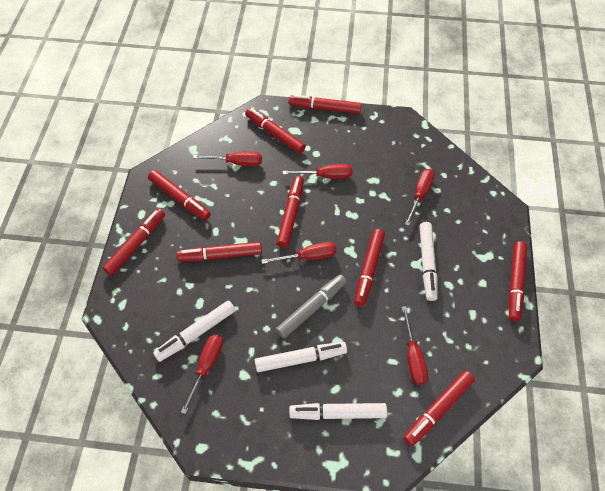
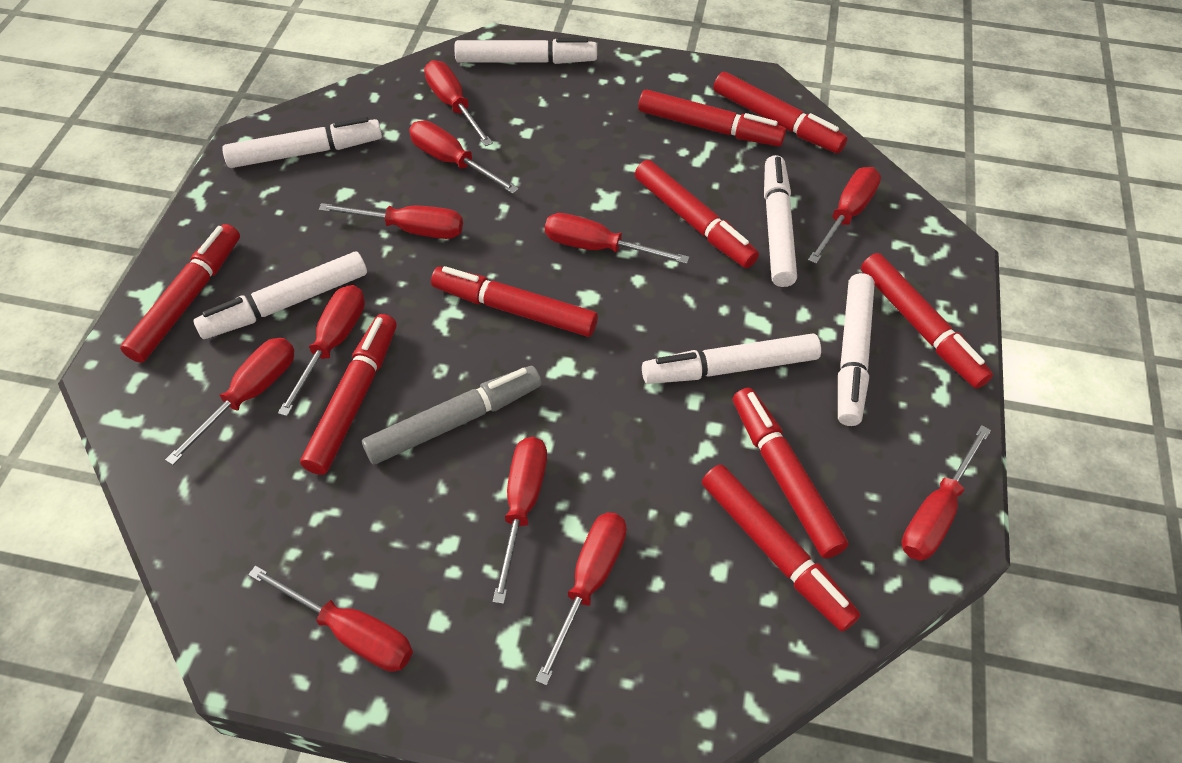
red screwdriver: [181,334,223,414] [193,152,262,166] [261,242,337,264] [283,164,353,179] [402,306,428,385] [405,169,435,226] = 6 -> [165,338,294,465] [248,566,413,672] [278,285,365,416] [319,203,463,239] [409,121,519,194] [424,60,493,146] [493,437,547,604] [535,512,627,686] [545,213,689,264] [808,167,881,264] [901,425,991,561] = 11
white marker: [153,301,235,362] [255,342,347,372] [289,403,387,420] [419,222,438,301] = 4 -> [194,252,367,339] [222,117,382,168] [454,38,597,64] [642,333,821,384] [764,155,797,287] [838,273,875,426] = 6

